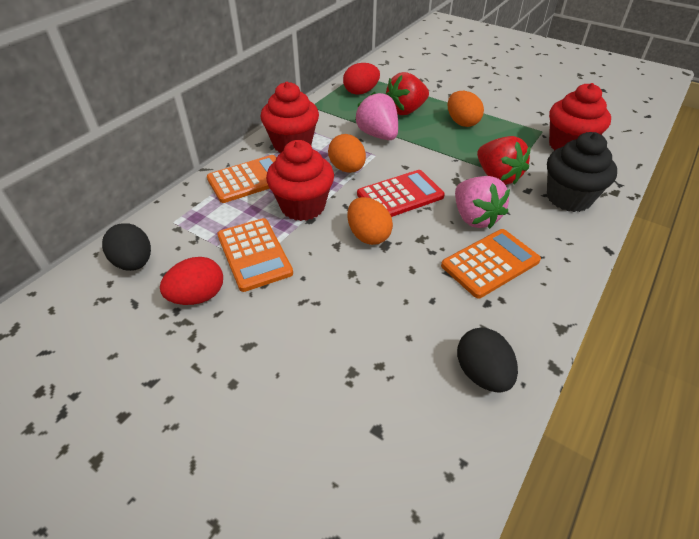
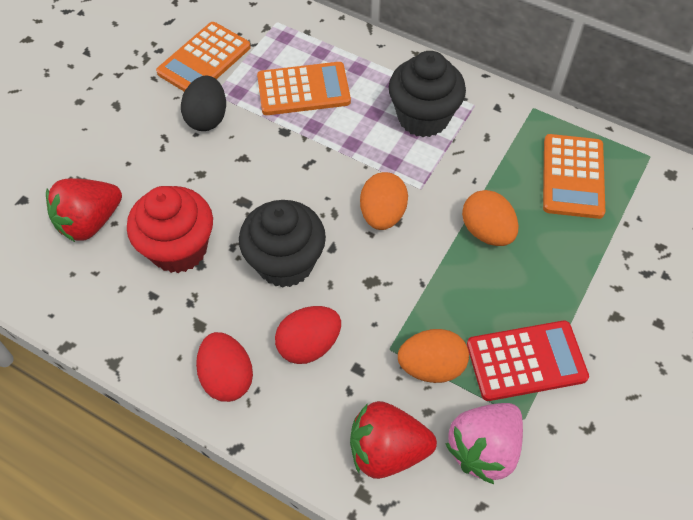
black cupcake: [547,132,617,212] = 1 -> [239,200,326,288] [389,51,466,137] = 2
black egg: [102,223,151,271] [457,328,518,393] = 2 -> [181,76,226,131] = 1
pink strawberry: [355,92,398,140] [455,176,510,229] = 2 -> [445,403,523,484] = 1
red cupcake: [260,82,319,153] [266,140,334,221] [549,83,611,151] = 3 -> [127,186,213,273] = 1

